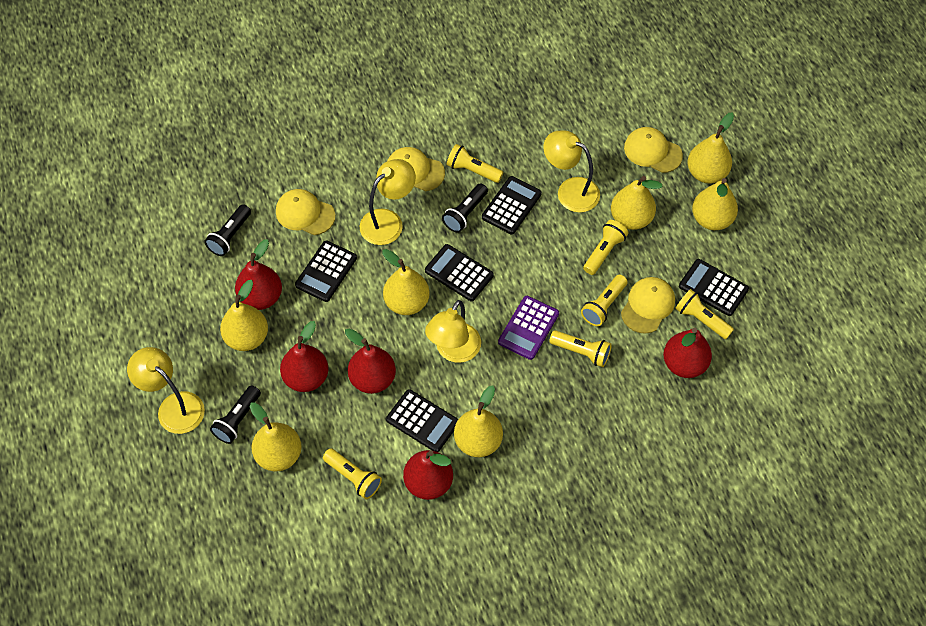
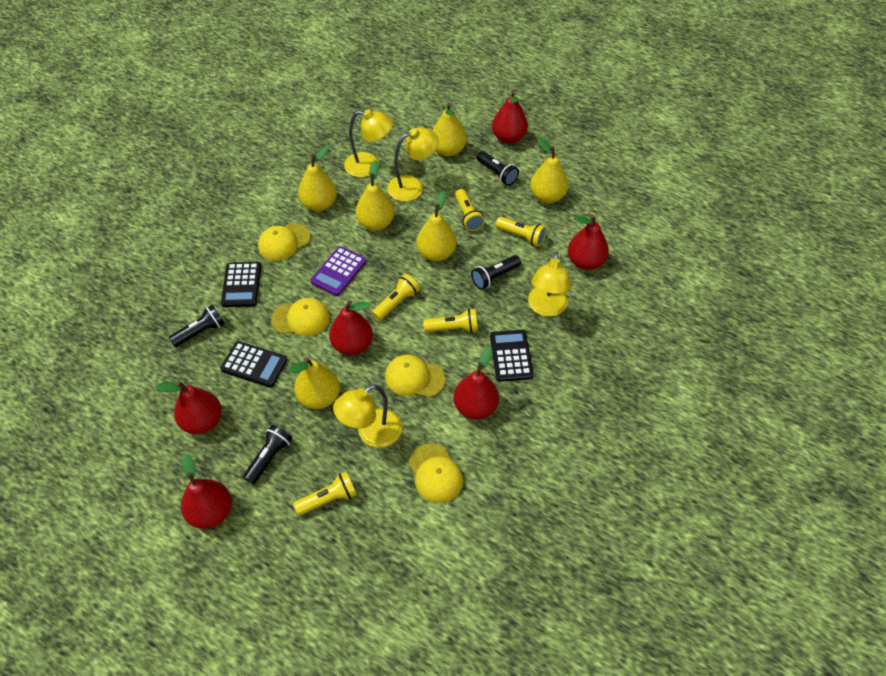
black calculator: [295,241,357,302] [386,389,458,452] [425,244,494,301] [482,176,542,234] [679,259,749,316] = 5 -> [220,341,287,387] [221,262,261,307] [490,330,534,382] = 3
black flashlight: [204,204,251,256] [210,385,261,444] [442,183,488,233] = 3 -> [169,304,225,347] [243,425,292,484] [471,255,521,290] [477,151,519,186] = 4
red pear: [235,239,282,310] [280,321,329,392] [345,329,396,394] [403,450,453,500] [663,328,712,378] = 5 -> [156,381,222,434] [181,453,232,529] [329,301,373,355] [454,347,499,419] [492,90,528,144] [568,215,609,270] = 6
yellow flashlight: [323,448,382,499] [447,144,503,183] [549,330,612,367] [581,275,628,326] [583,220,628,275] [675,289,734,339] = 6 -> [293,471,357,516] [372,274,420,320] [423,308,478,333] [455,189,485,231] [496,217,546,247] = 5
yellow pear: [220,280,268,351] [250,402,302,471] [382,249,430,315] [454,385,503,457] [611,176,662,230] [687,112,734,184] [692,178,738,230] = 7 -> [289,357,340,409] [298,146,337,211] [356,160,395,231] [416,191,456,261] [432,103,467,157] [530,138,568,203] = 6

